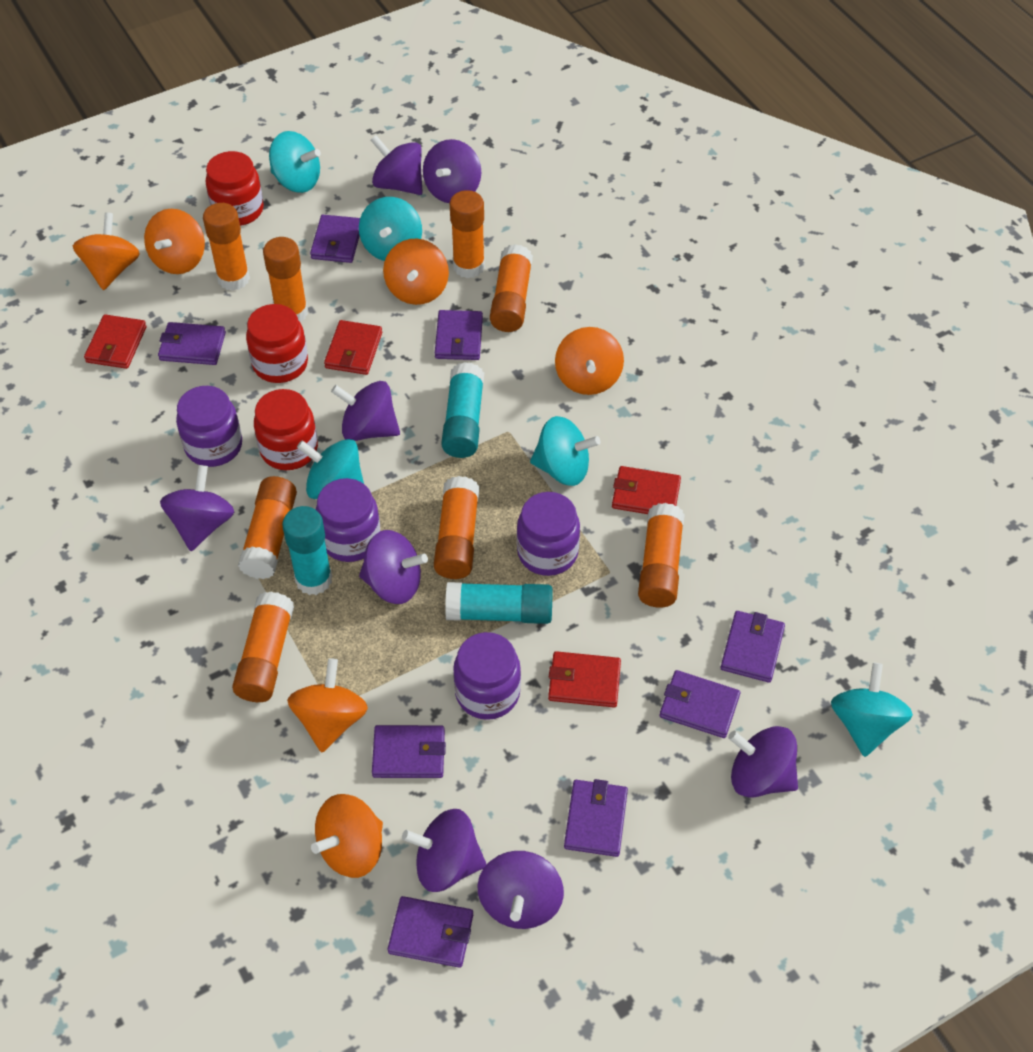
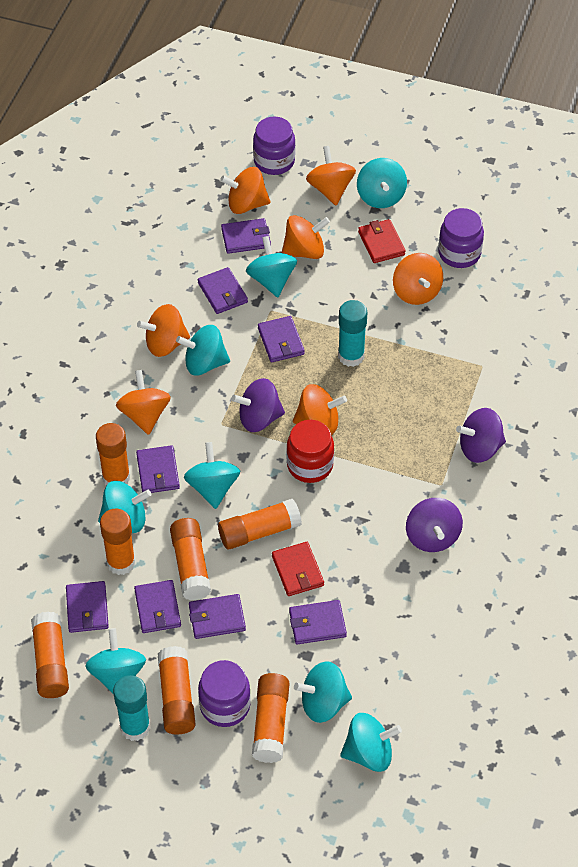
orange glue stick: [203,203,250,291] [232,591,294,702] [238,476,297,579] [263,237,308,323] [434,476,479,579] [450,190,485,278] [490,244,533,332] [638,503,685,608] = 8 -> [31,612,69,698] [96,423,130,486] [100,509,135,575] [158,646,196,734] [170,518,211,600] [218,499,302,549] [252,673,289,763] = 7
orange spinning top: [73,212,140,290] [144,209,205,274] [287,658,368,752] [311,794,383,878] [383,239,449,305] [555,327,624,395] = 6 -> [116,370,171,435] [137,304,190,357] [220,167,271,214] [282,215,330,259] [293,384,347,435] [306,146,356,205] [393,253,443,305] = 7
purple jar: [176,386,242,467] [316,478,381,562] [453,632,521,720] [517,492,580,576] = 4 -> [198,660,251,727] [253,117,295,175] [438,208,484,268] = 3
purple spinning top: [160,465,234,551] [331,381,400,441] [359,530,428,604] [371,135,423,195] [402,809,486,892] [423,139,481,203] [478,851,564,929] [728,726,798,797] = 8 -> [231,378,285,432] [406,498,463,552] [456,408,506,463] = 3
red jar: [206,151,264,226] [246,304,308,383] [254,389,318,470] = 3 -> [286,420,334,483] = 1
red wallet: [84,315,147,369] [324,320,382,375] [548,651,621,707] [612,466,681,514] = 4 -> [272,542,324,596] [358,219,406,263] = 2
turquoise glue stick: [282,506,332,595] [441,362,484,458] [445,582,553,624] = 3 -> [113,675,150,741] [338,300,367,367] = 2
turquoise spinning top: [269,131,321,193] [297,439,364,499] [359,197,422,261] [530,416,600,486] [831,663,913,757] = 5 -> [85,628,146,695] [98,481,151,533] [176,325,230,375] [184,442,240,509] [246,236,297,297] [294,661,352,723] [340,713,402,772] [357,158,407,208] = 8

